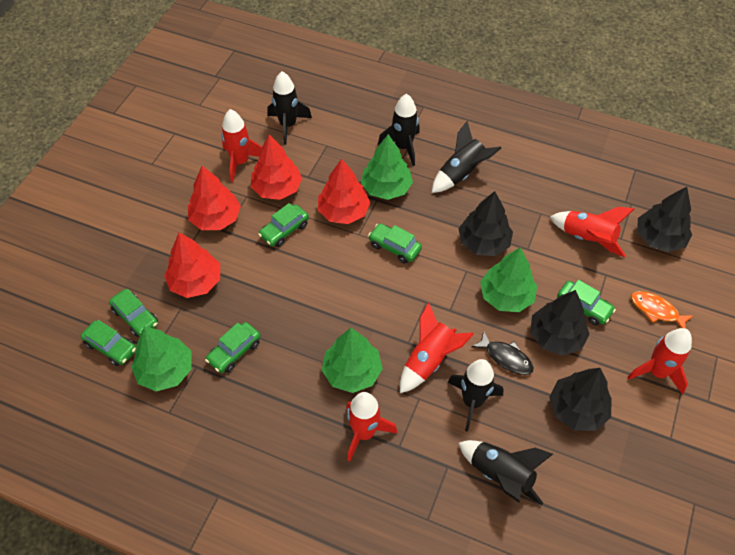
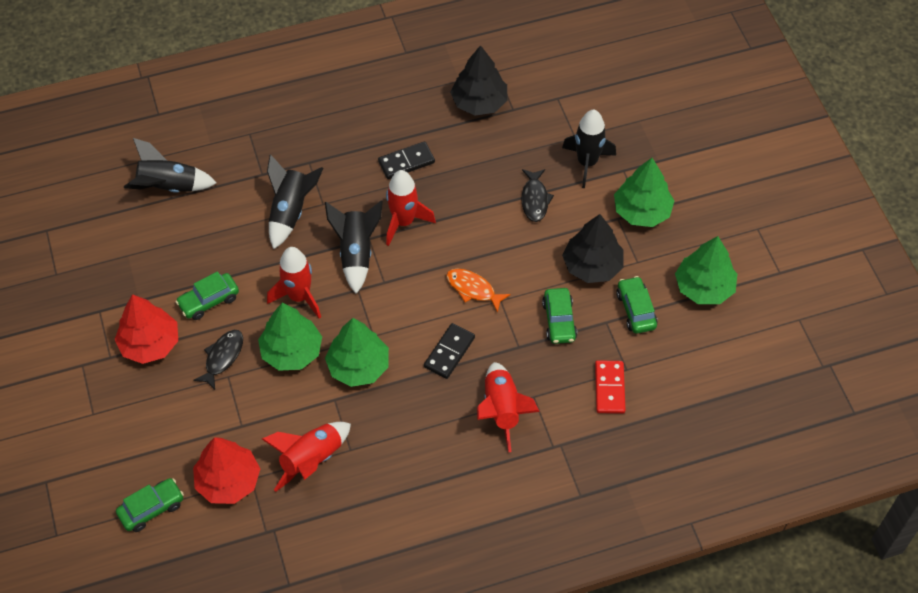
black domino: none = 0 -> [378,141,435,179] [424,323,475,379] = 2
black fish: [472,331,534,375] = 1 -> [193,330,243,390] [521,169,554,222] = 2
black rocket: [267,72,312,145] [378,94,420,166] [432,121,501,193] [448,359,504,432] [458,440,553,505] = 5 -> [124,138,217,193] [267,154,323,249] [325,200,383,294] [562,109,616,188] = 4
black tree: [458,191,513,256] [530,290,590,356] [549,368,612,431] [637,187,692,252] = 4 -> [450,45,507,116] [562,214,624,283] = 2
green car: [81,320,136,366] [109,289,158,337] [205,322,261,373] [258,203,309,247] [368,223,422,263] [557,280,616,325] = 6 -> [116,478,184,532] [175,272,239,320] [542,288,577,344] [616,276,658,334] = 4
red domino: none = 0 -> [595,360,626,414] = 1
red rocket: [221,109,262,182] [347,392,397,462] [400,303,474,393] [550,207,634,257] [627,328,692,395] = 5 -> [262,422,351,492] [267,247,321,319] [386,170,436,246] [477,362,540,452] = 4
red tree: [164,232,220,298] [188,166,241,230] [251,135,302,200] [318,159,370,224] = 4 -> [114,294,178,364] [193,437,260,504] = 2

